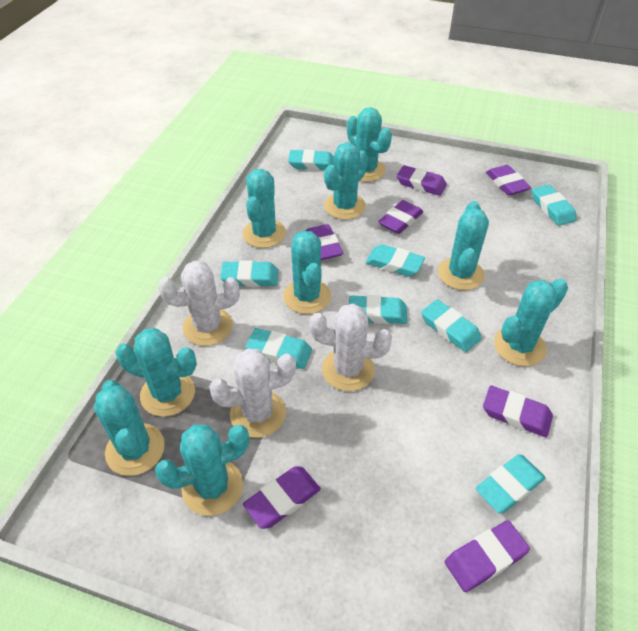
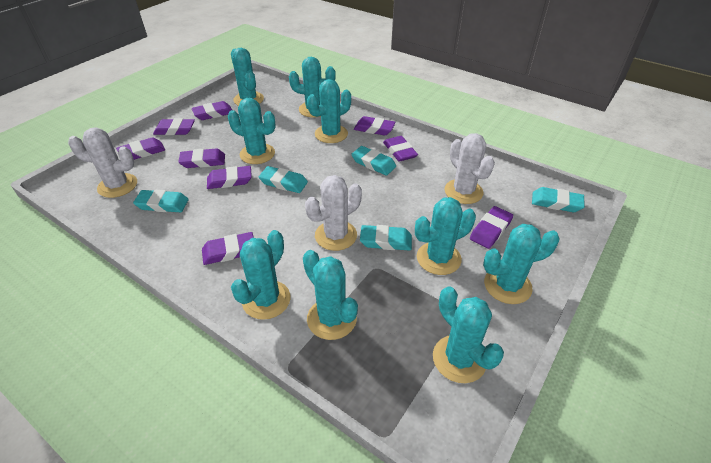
purple eraser: [243,467,321,529] [306,224,343,260] [378,200,423,234] [396,165,447,196] [445,520,530,592] [483,385,553,437] [486,165,531,195] = 7 -> [116,137,165,160] [153,118,195,135] [178,149,225,168] [192,101,232,120] [202,232,254,265] [207,166,252,189] [354,116,396,136] [383,136,418,162] [470,206,513,249] = 9
turquoise eraser: [220,260,278,287] [245,328,312,369] [288,149,334,171] [349,295,407,324] [366,244,425,277] [421,299,482,352] [476,454,545,514] [532,184,577,226] = 8 -> [133,190,189,212] [259,166,308,193] [351,146,396,175] [360,225,412,251] [532,187,585,212] = 5

